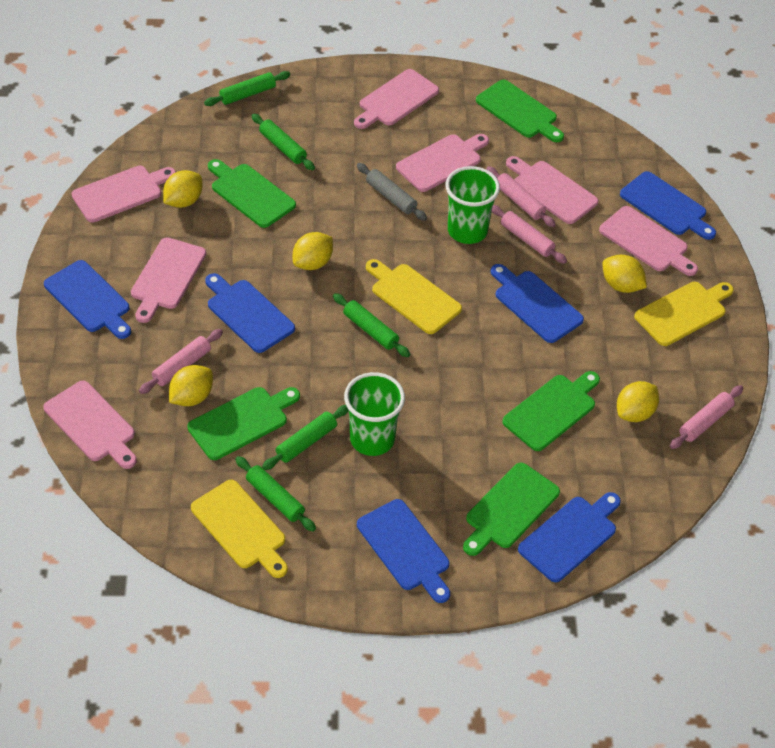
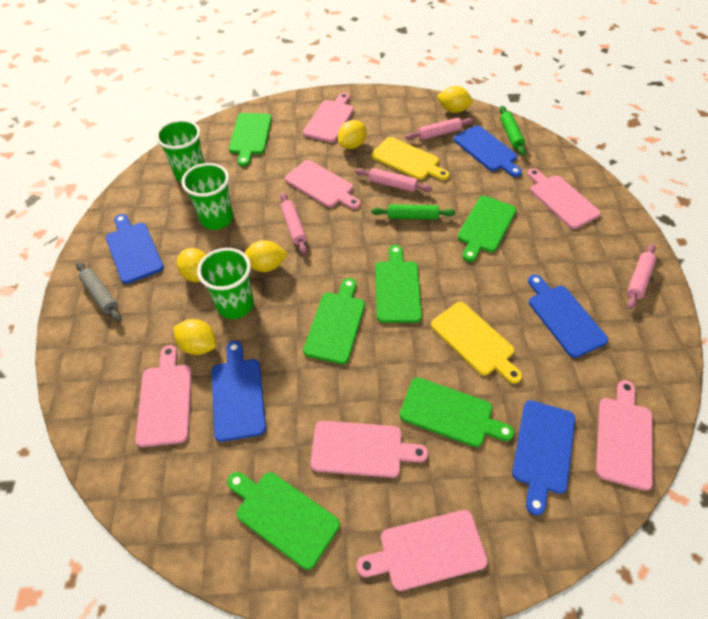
blue cutting board: [44,260,131,339] [205,273,295,353] [357,499,450,603] [490,264,584,343] [518,492,621,582] [620,171,716,240] = 6 -> [106,214,164,284] [212,341,266,442] [453,125,522,177] [512,400,575,516] [528,274,608,358] = 5
green cup: [344,372,405,456] [445,166,500,244] = 2 -> [156,119,204,182] [181,163,233,230] [197,248,254,319] = 3
green cutting board: [187,387,300,460] [208,159,296,228] [463,462,560,556] [476,80,564,142] [502,371,600,451] = 5 -> [227,472,340,570] [229,113,272,167] [303,278,365,364] [375,245,422,323] [400,377,514,447] [458,196,517,262] = 6
green rolling pin: [204,71,290,106] [235,456,316,532] [252,114,315,170] [262,405,348,470] [333,293,410,357] = 5 -> [371,204,456,220] [500,106,526,156] = 2
yellow cutting board: [191,480,288,578] [366,259,462,334] [634,282,734,346] = 3 -> [371,137,450,180] [431,302,522,384] = 2

